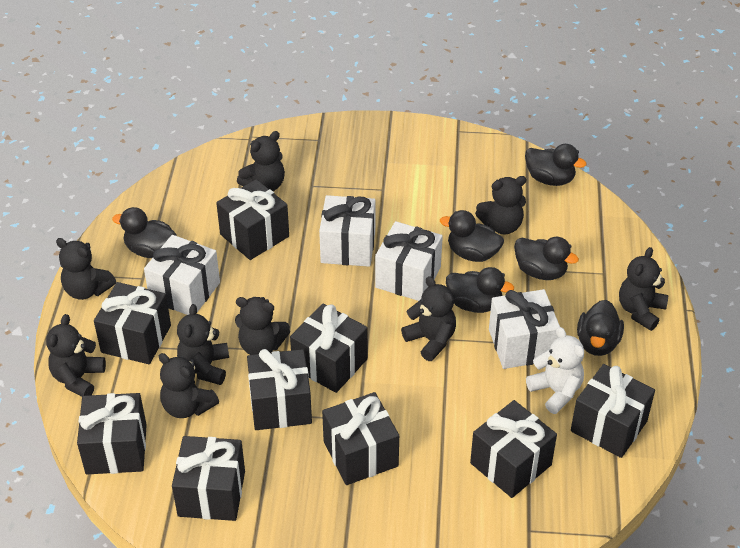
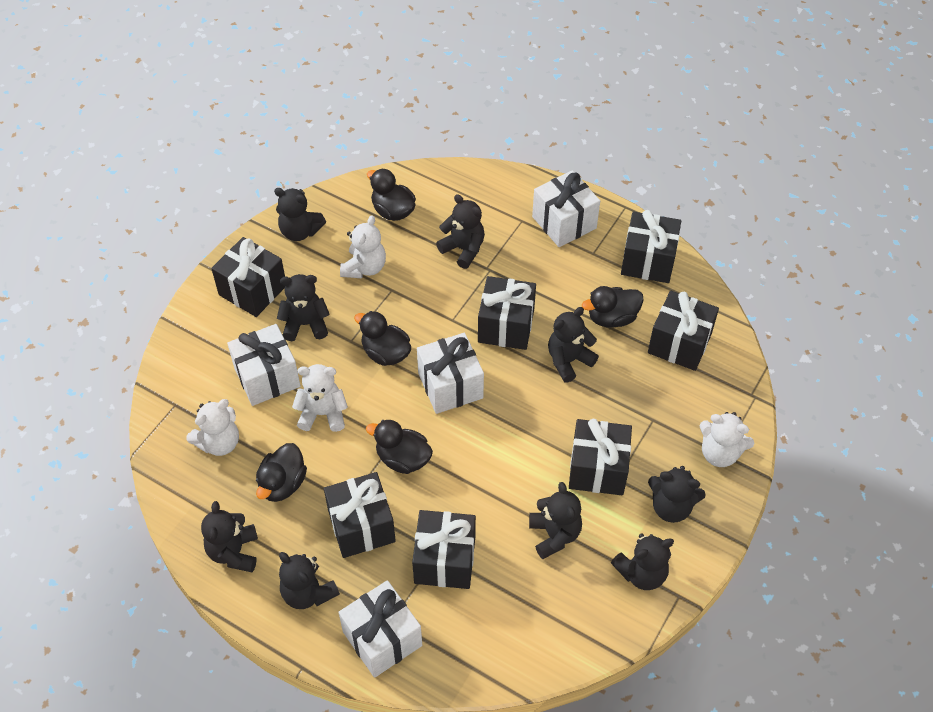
black duck: [112,207,177,258] [440,210,504,262] [446,267,514,313] [514,237,579,280] [525,144,587,186] [577,300,624,356] = 6 -> [256,443,307,502] [354,311,411,366] [366,420,433,474] [367,168,416,221] [582,286,644,327] = 5
black gift: [77,393,147,474] [94,282,171,364] [172,436,245,521] [216,179,289,260] [247,349,312,430] [290,303,368,393] [322,392,399,485] [470,400,557,498] [571,364,655,458] = 9 -> [211,237,285,317] [324,472,396,558] [412,510,476,589] [478,276,536,350] [569,419,632,495] [621,210,681,283] [648,291,719,371] = 7
white teddy bear: [526,327,584,414] = 1 -> [187,399,239,456] [292,364,348,432] [340,215,386,278] [700,412,754,467] = 4

